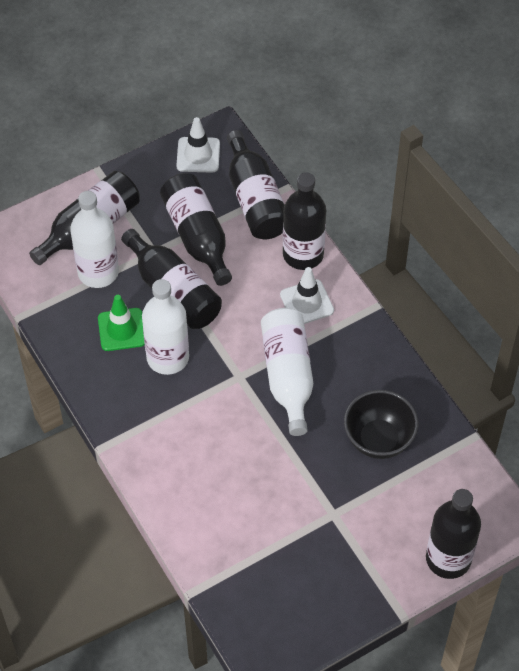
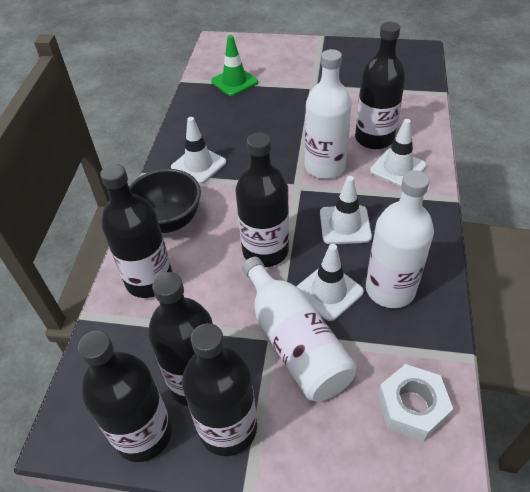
white nut: none = 0 -> [378,364,453,442] = 1
white traffic cone: [176,117,220,173] [280,267,334,324] = 2 -> [171,117,226,184] [296,244,364,321] [320,176,372,244] [370,119,426,187] = 4

